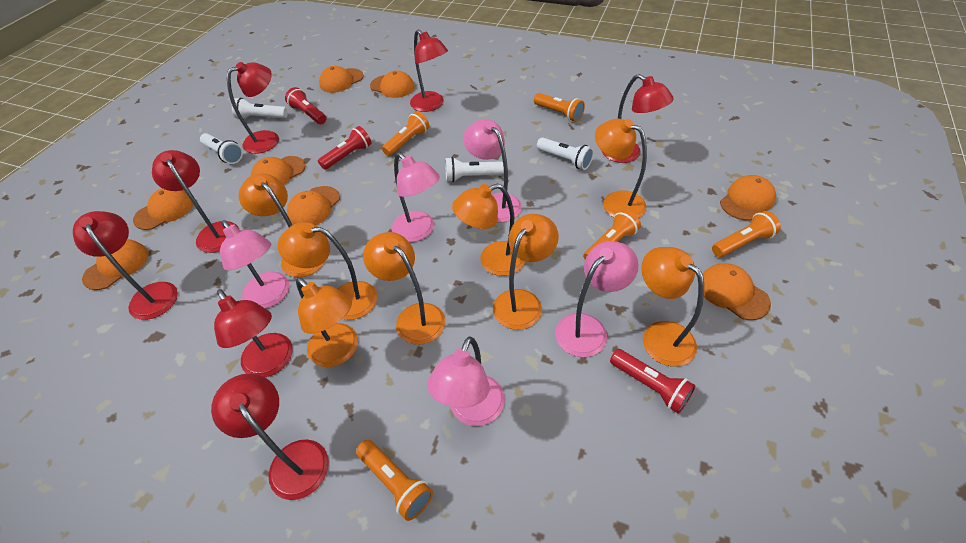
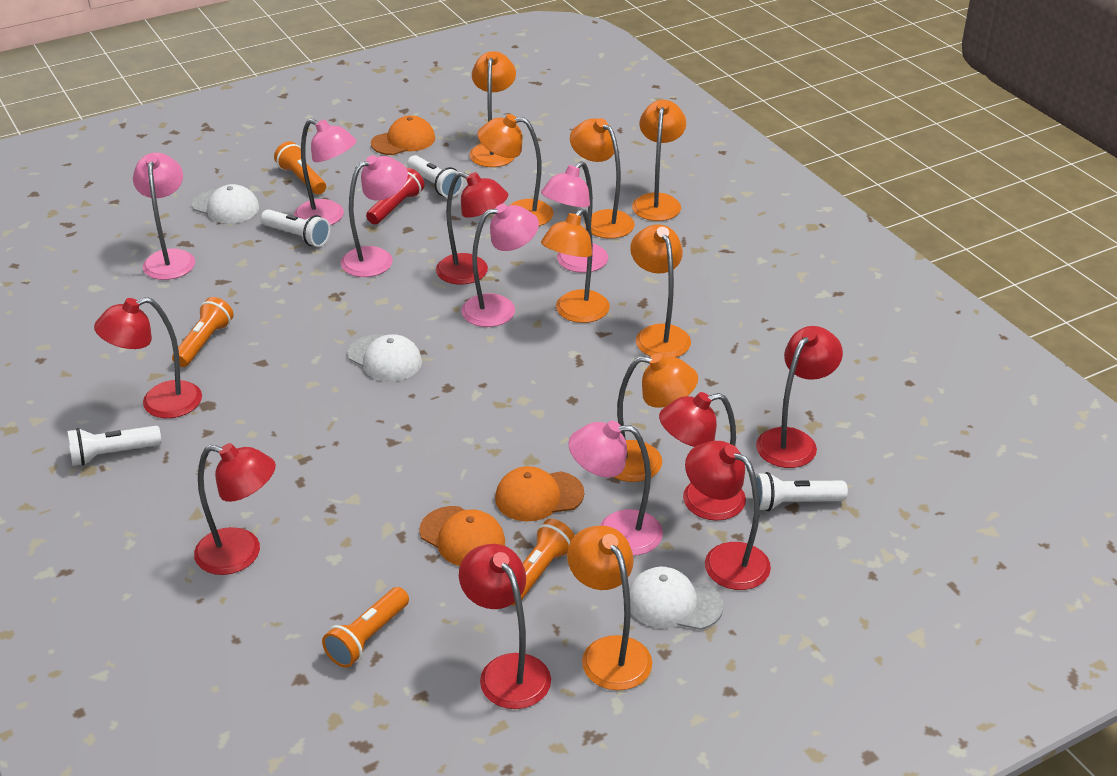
orange cap: [82,239,148,290] [133,188,193,230] [251,156,305,185] [287,186,340,225] [319,66,364,93] [370,70,415,98] [703,263,771,320] [720,175,776,221] = 8 -> [371,115,435,155] [419,506,505,566] [495,466,584,522] = 3
orange flashlight: [356,440,433,521] [382,111,429,156] [534,93,585,122] [583,209,641,259] [712,211,781,257] = 5 -> [172,297,234,367] [274,141,326,195] [322,587,409,668] [512,519,575,605] = 4
pink lamp: [220,220,289,309] [392,152,440,242] [427,336,505,426] [463,119,522,222] [555,241,639,357] = 5 -> [133,153,195,280] [294,119,356,225] [341,155,408,277] [461,204,539,327] [541,161,608,273] [568,421,663,556] = 6
red flashlight: [285,87,327,124] [318,126,372,170] [610,349,696,414] = 3 -> [366,168,425,224] = 1
white cap: none = 0 -> [192,184,259,224] [347,334,422,382] [629,567,723,630] = 3

